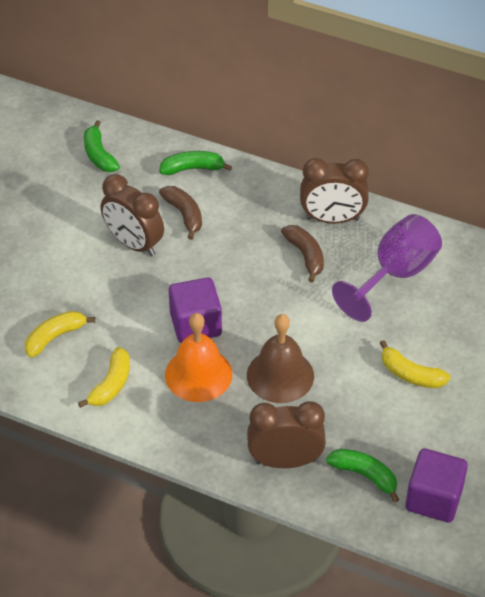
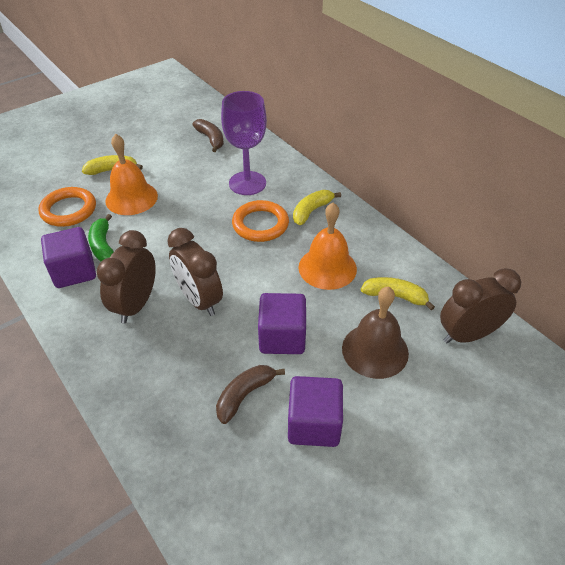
green banana: [84,120,120,172] [159,151,232,175] [326,449,399,503] = 3 -> [88,214,114,261] = 1
orange bell: [165,313,232,402] = 1 -> [105,134,158,215] [298,203,357,290] = 2
orange ring: none = 0 -> [38,187,96,227] [232,200,289,242] = 2
purple cube: [169,277,222,343] [406,449,468,522] = 2 -> [41,227,96,288] [258,293,306,354] [288,376,343,447] = 3

